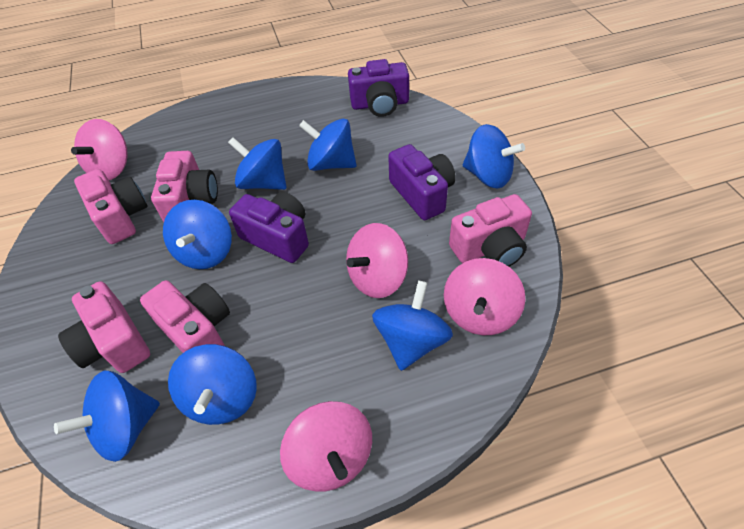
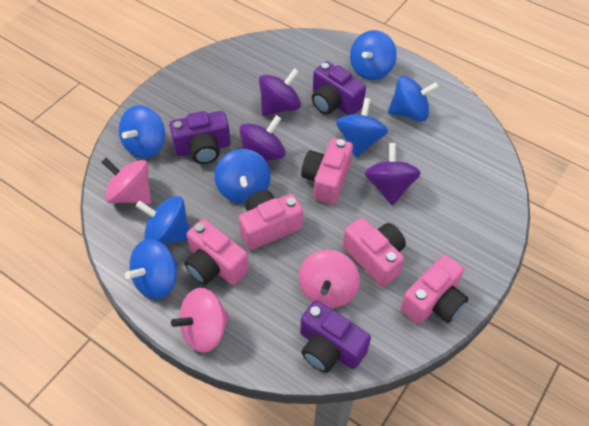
pink spinning top: [71,119,128,180] [280,401,372,492] [346,223,408,298] [444,258,525,335] = 4 -> [102,158,151,204] [171,288,230,353] [299,250,360,308] = 3
purple spinning top: none = 0 -> [239,115,285,161] [259,68,301,116] [365,143,421,205] = 3

